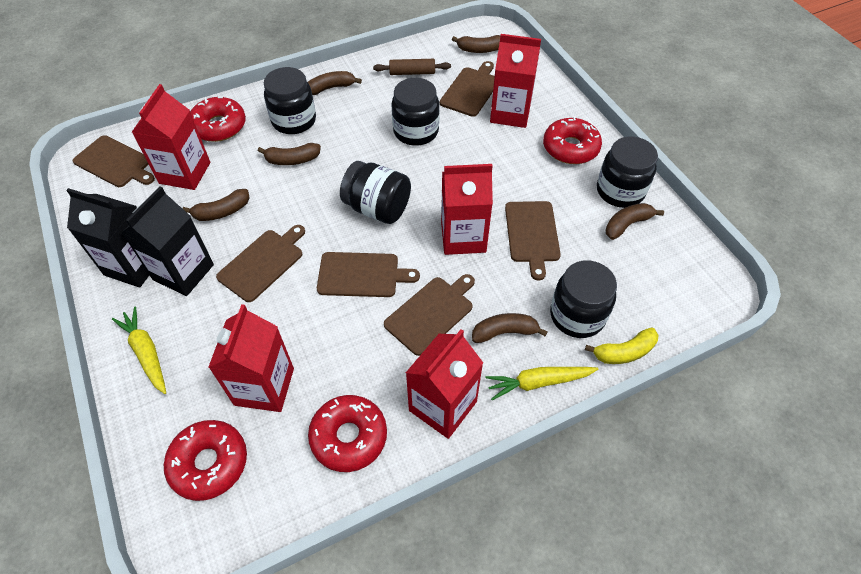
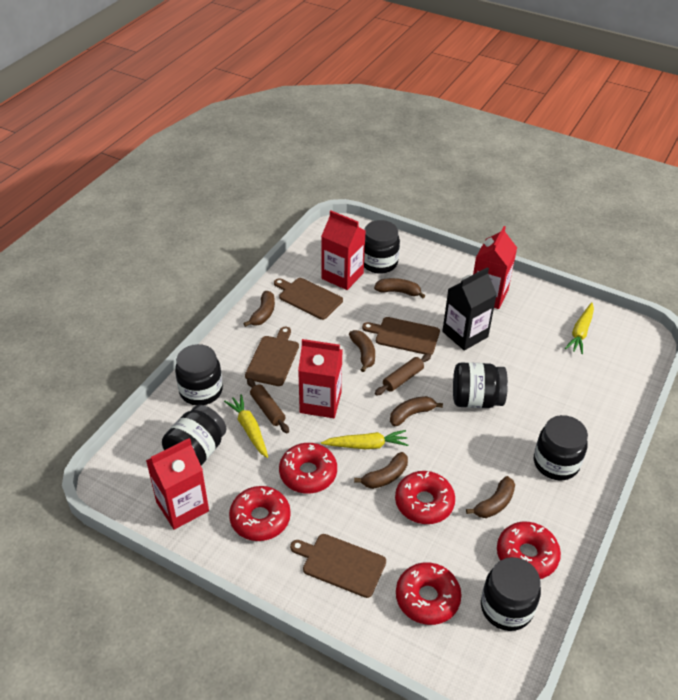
black carton: [66,188,149,287] [121,186,214,296] = 2 -> [442,267,497,350] = 1
black jar: [264,67,316,134] [340,161,411,224] [391,78,440,146] [550,260,617,338] [597,136,658,208] = 5 -> [162,405,226,466] [175,344,223,406] [364,220,400,274] [453,362,508,408] [481,557,541,631] [534,415,588,480] = 6
brown cutting board: [72,135,155,187] [216,225,305,302] [317,252,420,297] [384,274,475,356] [440,61,495,117] [505,201,561,280] = 6 -> [245,327,299,386] [274,278,343,320] [290,534,386,598] [362,317,440,355] = 4
brown rolling pin: [373,59,451,75] = 1 -> [247,378,289,433] [375,354,431,396] = 2
red carton: [132,84,210,190] [208,304,294,412] [406,329,483,439] [441,164,493,255] [490,34,541,128] = 5 -> [146,438,209,530] [298,339,342,418] [321,211,366,290] [473,226,517,309] = 4
red donut: [164,420,247,501] [190,97,246,142] [308,395,387,472] [543,117,602,164] = 4 -> [229,486,291,541] [279,443,337,494] [395,471,455,524] [396,562,462,625] [497,522,561,579] = 5
yellow banana: [585,327,659,364] = 1 -> none = 0
yellow carrot: [112,307,166,394] [485,367,598,400] = 2 -> [224,394,268,458] [321,430,408,449] [565,302,594,354] = 3

